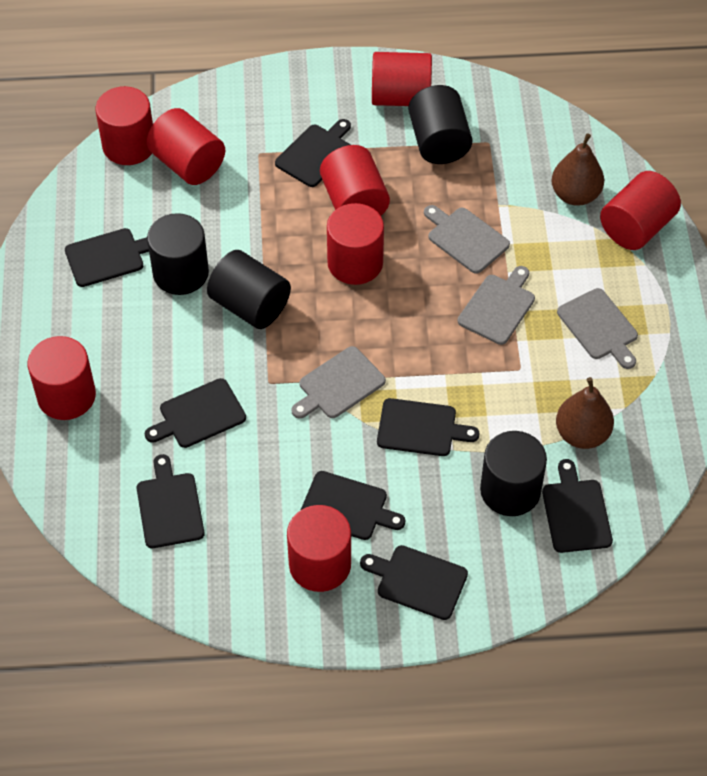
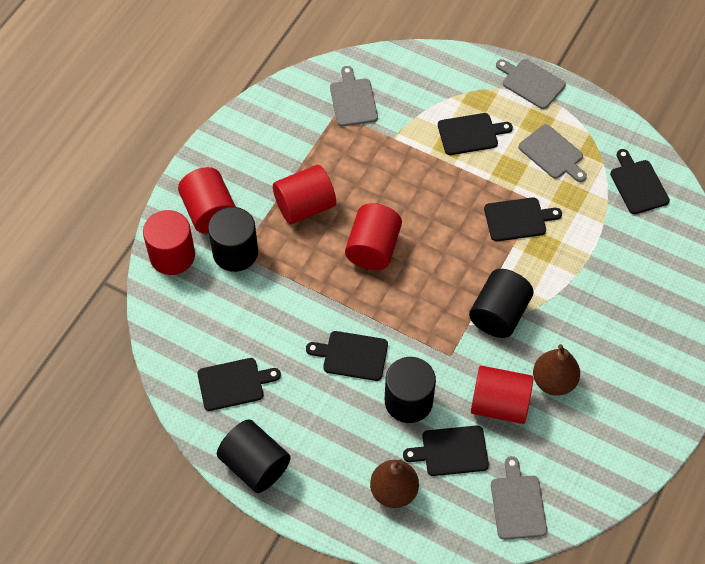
black cutting board: [65,228,149,287] [137,454,205,548] [145,378,246,448] [275,119,351,187] [300,471,405,540] [360,545,468,620] [377,398,479,456] [542,459,613,553] = 8 -> [197,358,281,411] [306,331,388,381] [403,425,489,476] [438,113,513,155] [484,197,562,241] [610,149,670,214] = 6
red cylinder: [28,336,96,420] [95,86,153,165] [147,108,225,185] [287,505,351,592] [320,145,390,216] [327,203,384,285] [372,52,432,106] [600,171,681,250] = 8 -> [143,210,195,275] [178,167,236,234] [273,165,336,224] [345,203,402,270] [471,366,533,424] = 5

